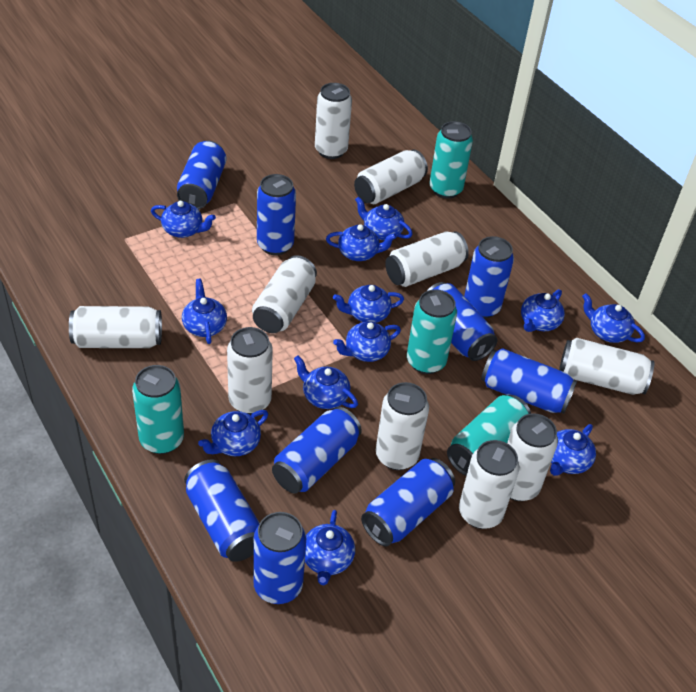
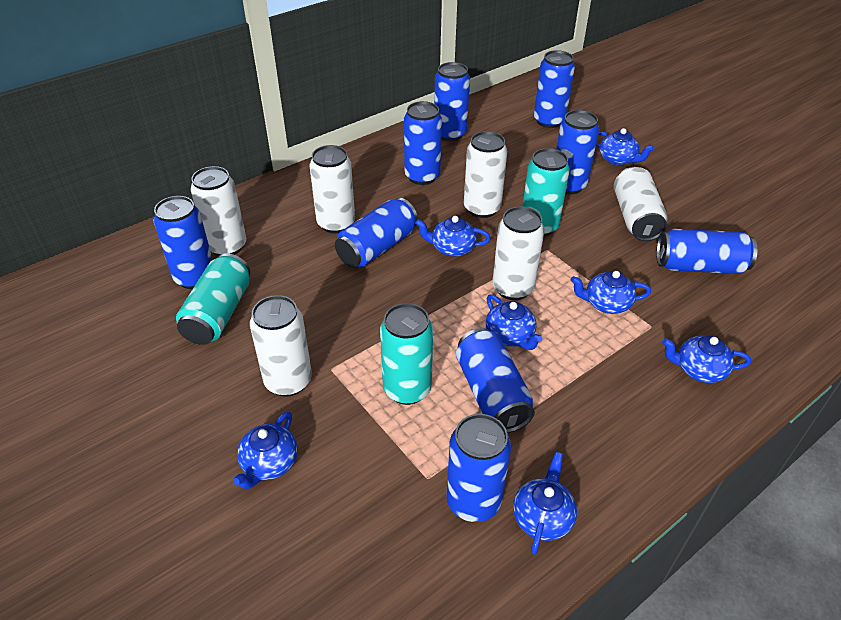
blue teapot: [151,201,216,238] [182,279,227,344] [198,410,268,456] [294,355,358,409] [305,510,355,585] [326,224,396,261] [333,285,404,323] [333,322,401,362] [355,196,413,240] [521,289,565,332] [550,424,596,476] [582,293,645,343] = 12 -> [233,411,298,489] [415,216,491,257] [485,294,543,350] [513,452,577,555] [571,271,651,314] [596,128,654,165] [662,336,751,383] = 7
turquoise can: [132,365,184,454] [407,289,457,374] [429,121,473,199] [447,395,531,476] = 4 -> [176,253,250,345] [380,303,433,405] [523,148,570,236] = 3
white can: [69,306,162,348] [227,327,273,414] [252,255,317,333] [315,83,352,159] [354,150,428,204] [376,382,429,470] [385,231,469,287] [459,440,519,529] [507,413,558,501] [559,338,654,395] = 10 -> [190,166,246,256] [250,295,312,397] [310,145,355,233] [464,131,507,218] [492,206,544,300] [614,167,667,241] = 6

